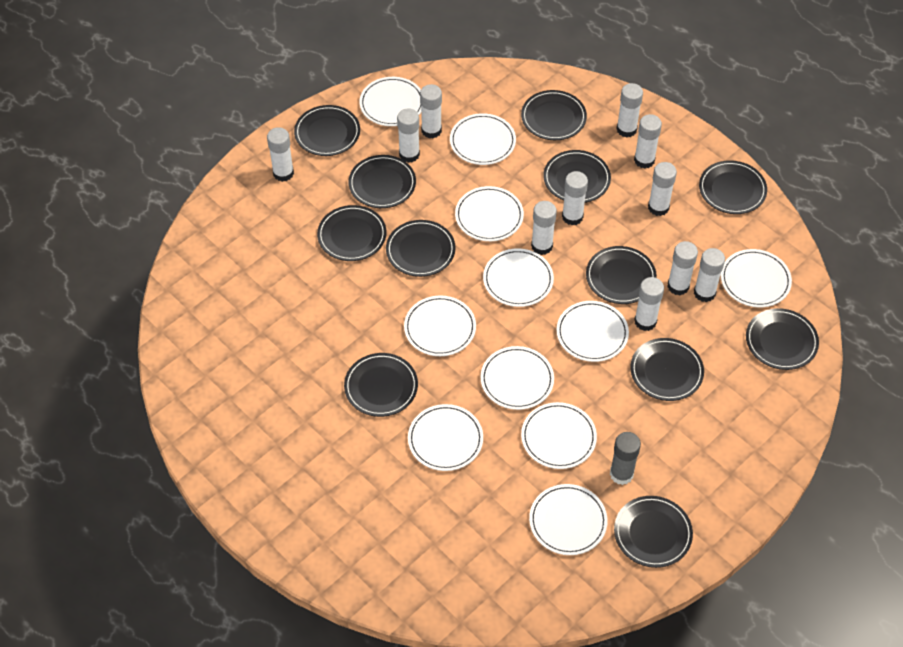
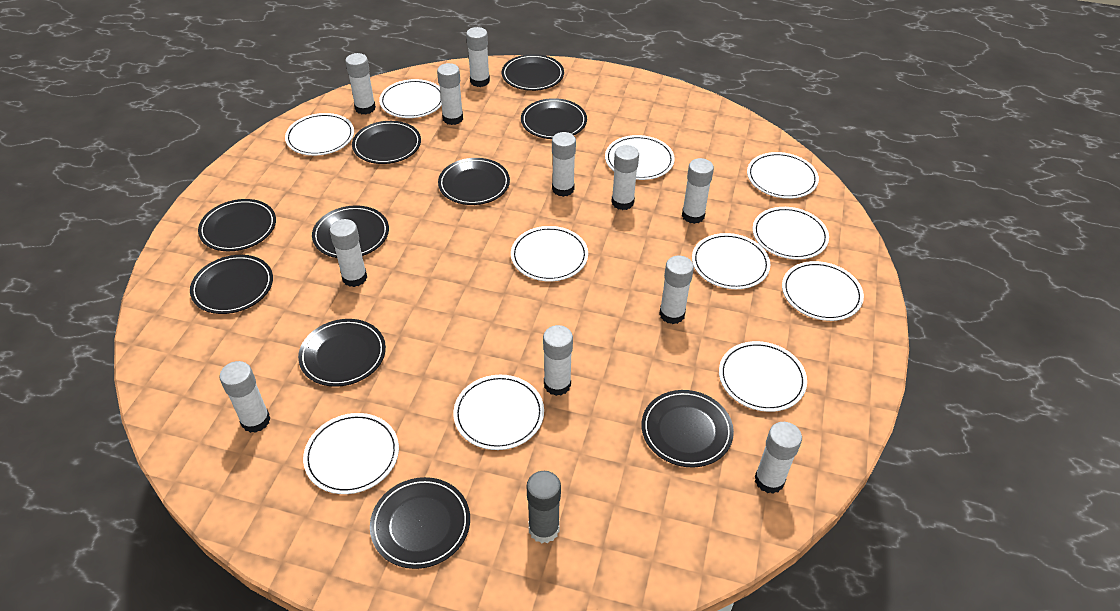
black plate: [294,105,360,156] [317,205,386,261] [344,353,418,417] [348,155,416,208] [386,220,456,277] [521,90,587,140] [543,150,611,203] [586,246,657,304] [614,496,693,568] [630,338,704,401] [699,160,767,214] [746,308,819,370] = 12 -> [190,255,273,314] [198,199,276,251] [298,319,386,387] [312,205,389,258] [352,121,421,164] [370,477,470,569] [438,158,510,205] [502,54,564,91] [521,98,587,139] [641,390,734,468] = 10

